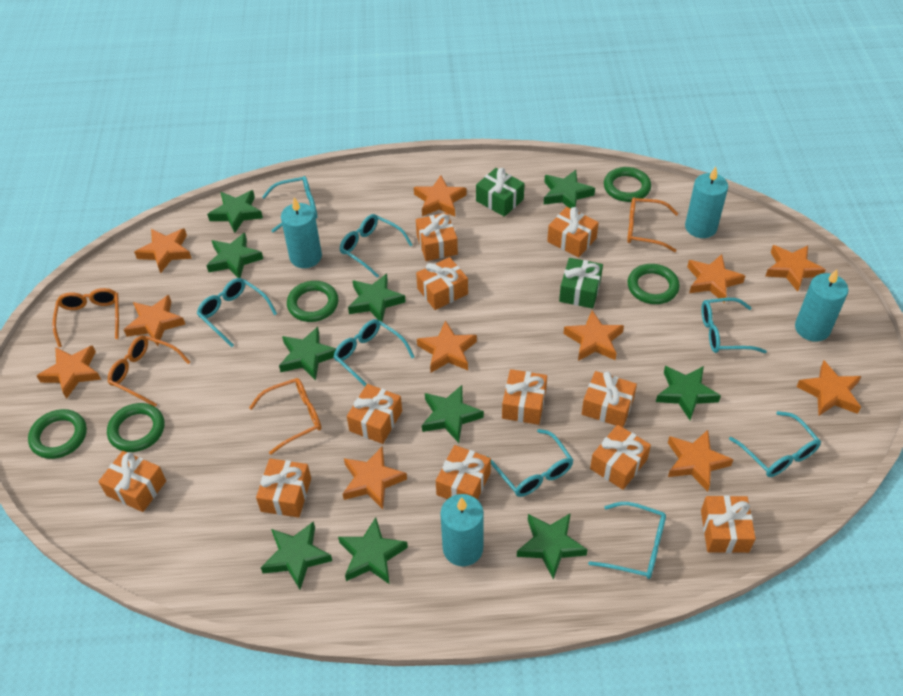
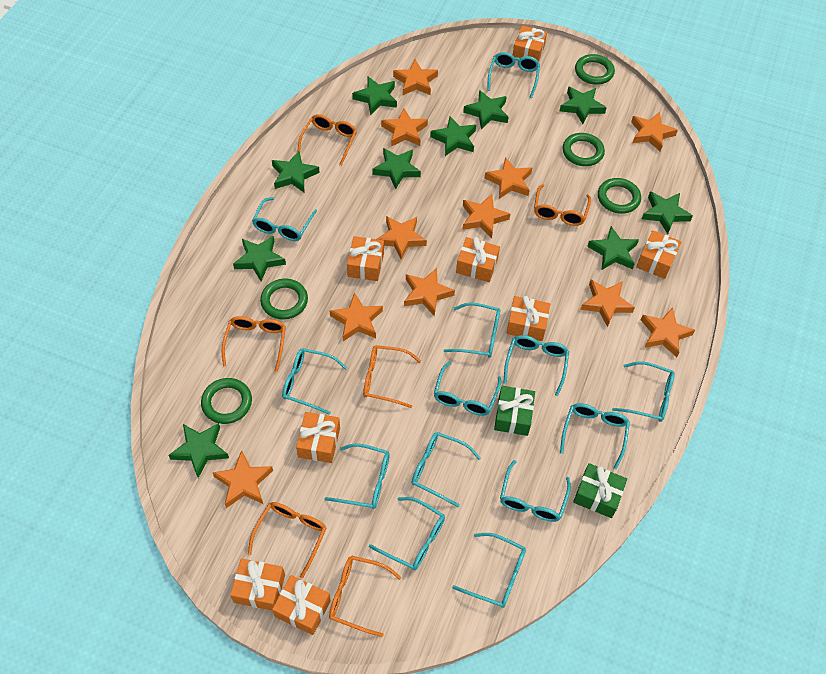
orange gift: [98,451,166,512] [256,459,311,518] [347,384,402,444] [416,213,458,261] [416,257,468,310] [436,445,491,500] [502,369,547,425] [547,207,599,257] [582,371,637,427] [590,425,651,490] [701,495,756,553] = 11 -> [230,559,285,611] [272,575,331,635] [296,412,340,463] [347,236,384,281] [456,237,500,282] [507,296,550,341] [513,25,547,62] [636,230,681,279] = 8
orange glasses: [52,288,119,348] [108,335,190,407] [249,378,321,455] [627,198,678,252] = 4 -> [222,316,286,372] [248,502,326,578] [297,114,357,166] [329,555,401,637] [363,345,421,408] [534,184,591,226] = 6
turquoise candle: [281,197,322,268] [441,494,484,566] [685,167,728,238] [795,269,849,342] = 4 -> none = 0
turquoise glasses: [197,278,277,347] [262,176,317,232] [334,319,415,387] [340,214,413,278] [487,429,573,497] [588,502,666,579] [701,298,767,353] [729,411,821,477] = 8 -> [252,197,317,241] [282,348,347,415] [325,443,390,509] [369,497,445,570] [412,432,481,507] [434,361,501,416] [444,302,501,358] [452,533,526,608] [487,52,540,98] [500,460,571,522] [504,335,569,396] [560,403,630,469] [612,361,675,422] = 13

